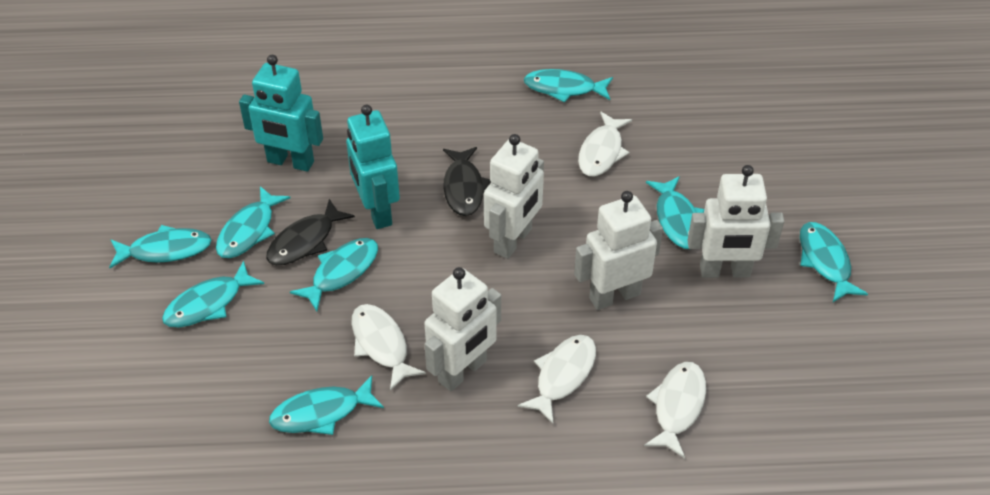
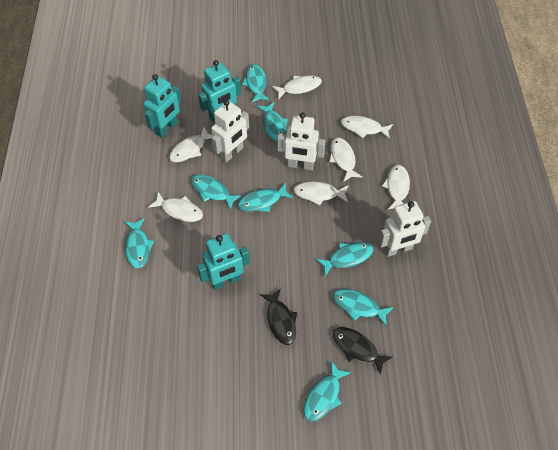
turquoise robot: [239,55,323,172] [346,104,400,229] = 2 -> [143,74,181,138] [197,233,250,290] [198,60,241,123] = 3
white fish: [351,304,426,390] [518,335,596,424] [578,111,632,177] [644,362,706,459] = 4 -> [148,192,203,222] [169,127,212,162] [272,75,322,99] [293,181,349,206] [329,138,362,182] [341,116,393,139] [382,165,410,210] = 7
white robot: [424,267,501,391] [484,134,544,259] [574,191,663,310] [687,165,784,278] = 4 -> [211,100,249,163] [277,112,326,170] [379,201,431,257] = 3

